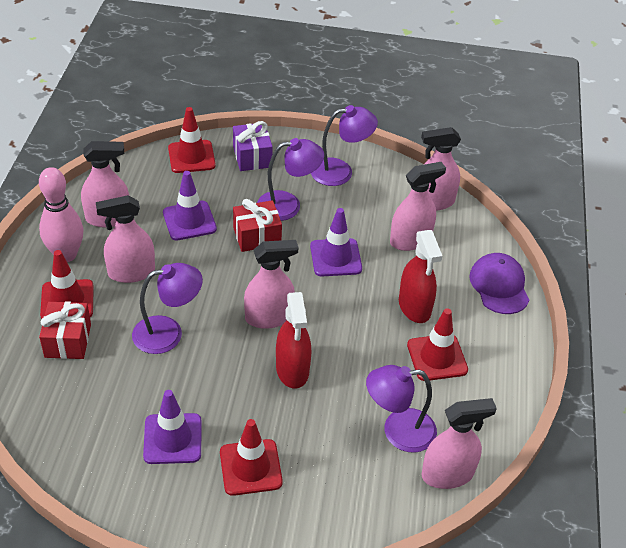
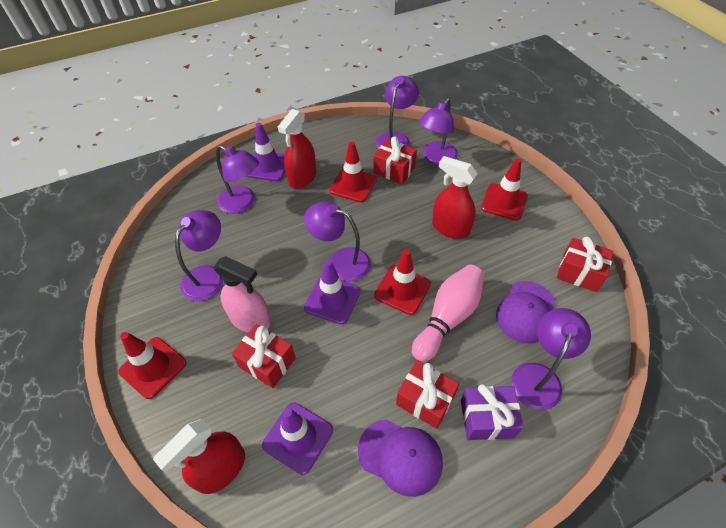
pink spray bottle: [81,141,129,227] [96,195,155,283] [244,240,298,329] [390,162,446,251] [421,127,461,211] [421,398,497,489] = 6 -> [213,256,271,333] = 1
purple cap: [469,253,529,314] = 1 -> [358,419,443,497] [496,281,555,344] = 2
purple lamp: [132,263,203,354] [257,138,324,221] [311,105,378,186] [366,365,437,453] = 4 -> [175,210,224,301] [216,145,259,214] [304,201,371,281] [376,76,419,149] [419,98,458,165] [511,308,591,410] = 6
red gift: [39,301,91,359] [233,199,282,252] = 2 -> [232,324,296,388] [373,136,417,184] [396,360,459,429] [557,237,613,292] = 4
red spray bottle: [276,292,311,389] [399,230,442,323] = 2 -> [153,419,245,494] [278,109,316,189] [432,156,478,239] = 3

